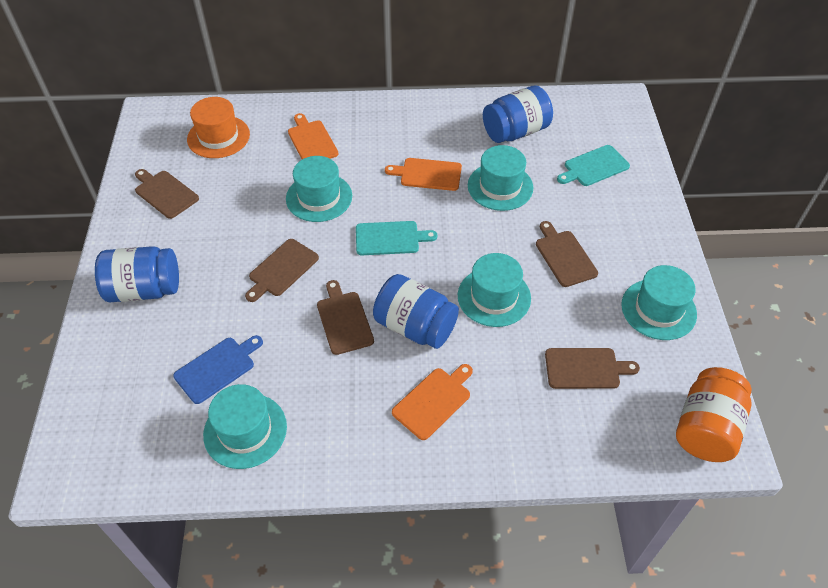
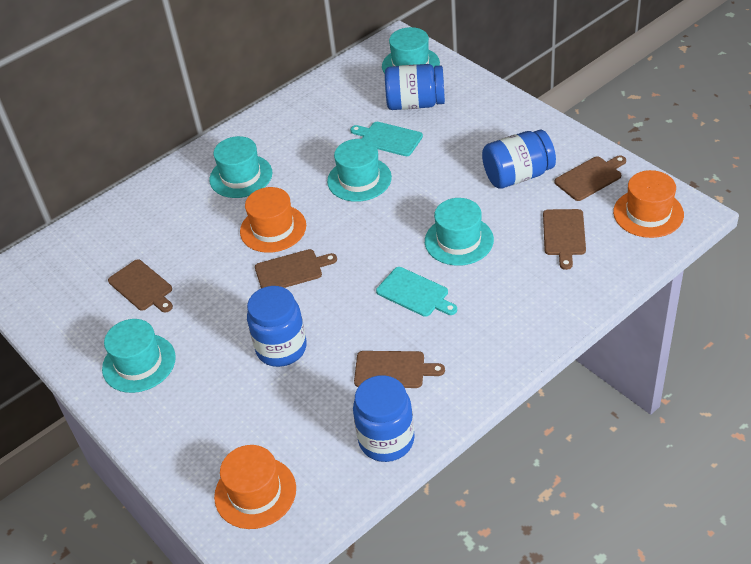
blue cutting board: [173,335,263,404] = 1 -> none = 0
blue jar: [95,246,179,302] [373,274,459,349] [483,85,553,143] = 3 -> [247,286,307,367] [353,375,415,462] [385,64,445,110] [482,130,556,189] = 4
orange cutting board: [288,113,339,159] [385,158,462,191] [392,364,473,440] = 3 -> none = 0
orange hat: [187,97,250,158] = 1 -> [214,445,296,529] [240,187,306,253] [613,170,684,238] = 3
orange jar: [676,367,752,462] = 1 -> none = 0

